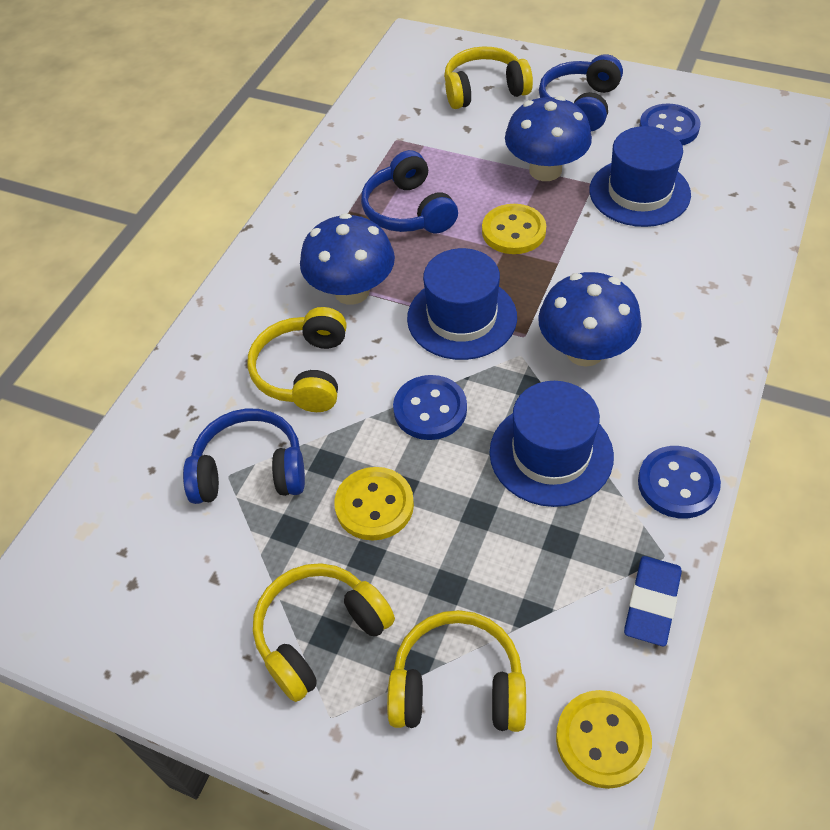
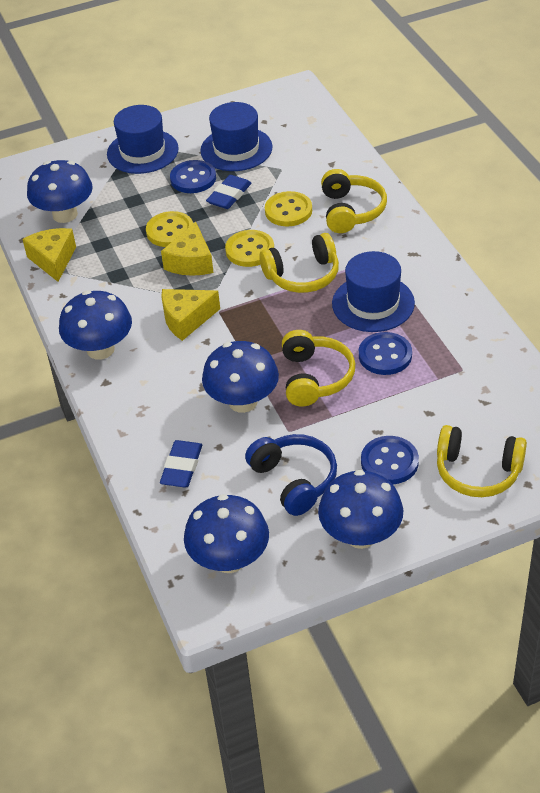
blue eraser: [624,556,682,646] = 1 -> [160,440,202,487] [206,175,251,209] = 2
blue headphones: [183,409,305,504] [361,150,458,233] [539,54,623,131] = 3 -> [245,434,337,516] = 1
blue mushroom: [300,213,395,305] [505,96,592,181] [538,272,642,367] = 3 -> [27,160,93,223] [59,290,132,360] [184,494,269,573] [202,341,279,413] [318,470,403,549] = 5
yellow cheese: none = 0 -> [22,228,76,282] [161,222,214,276] [161,289,220,341] = 3

